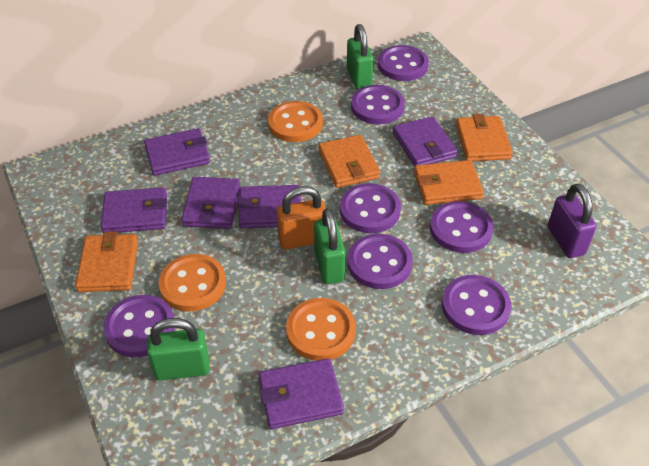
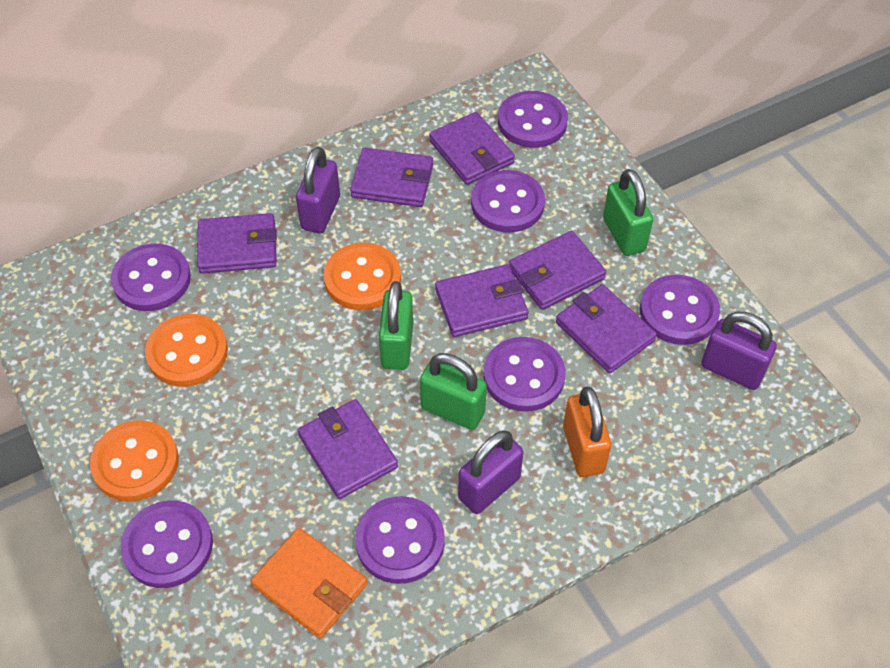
orange wallet: [75,231,138,292] [318,135,381,188] [414,160,484,205] [456,114,513,161] = 4 -> [251,528,368,639] = 1
purple padlock: [548,183,597,258] = 1 -> [296,147,340,233] [458,430,524,514] [701,312,777,390] = 3
purple wallet: [101,187,167,233] [144,128,210,176] [181,177,240,229] [237,185,301,228] [259,358,344,429] [393,116,458,167] = 6 -> [197,213,277,274] [298,399,398,499] [350,148,433,207] [429,112,515,185] [435,264,529,337] [509,231,606,310] [556,284,657,373] = 7

